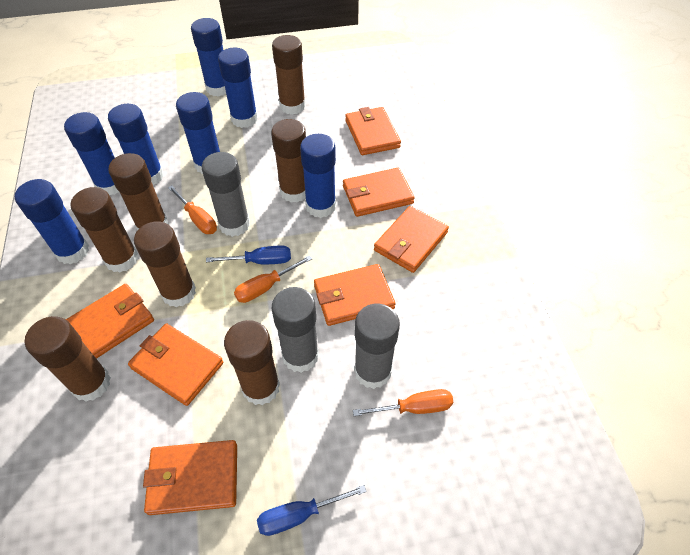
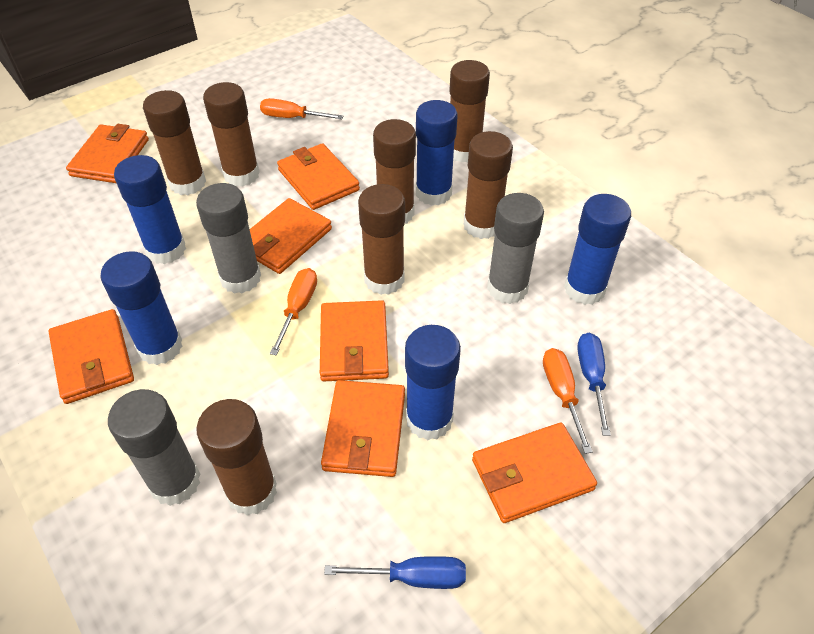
blue glue stick: [15,179,89,264] [64,112,119,195] [108,104,164,185] [176,92,220,174] [191,18,226,97] [218,48,258,128] [300,134,336,218] = 7 -> [100,251,183,365] [114,155,186,264] [405,325,461,440] [416,100,458,206] [564,194,631,305] = 5

